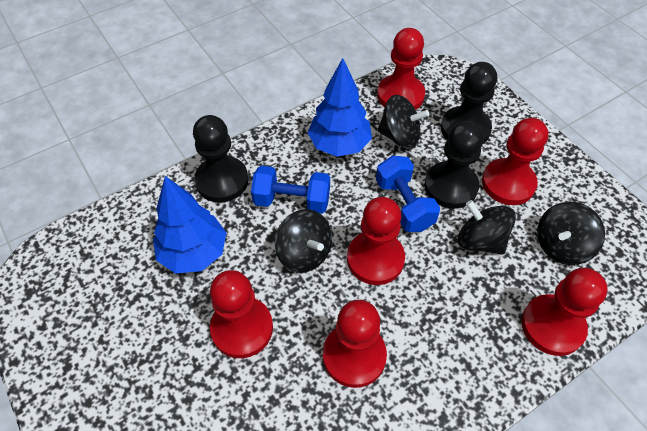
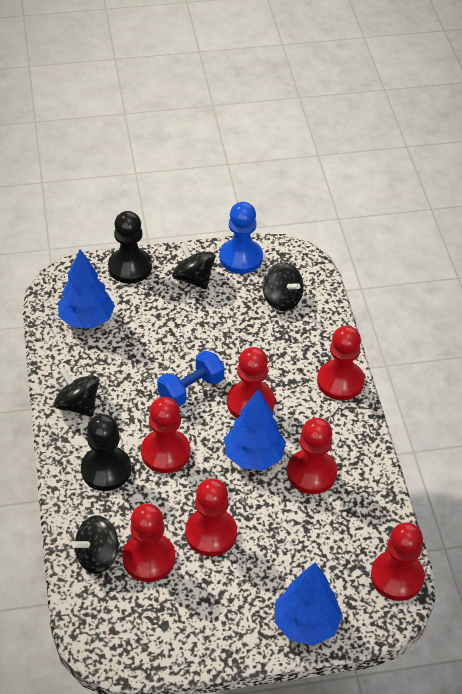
black pawn: [193,115,248,203] [424,121,484,209] [441,62,497,144] = 3 -> [81,414,131,491] [108,211,152,284] = 2
blue dumbbell: [251,166,330,214] [376,156,440,232] = 2 -> [157,351,224,407] = 1
blue pawn: none = 0 -> [220,202,263,274] = 1
blue tree: [153,176,226,273] [308,58,372,157] = 2 -> [58,249,115,329] [224,389,286,470] [275,562,343,646] = 3
red pawn: [210,270,273,358] [323,300,387,388] [347,197,405,285] [377,28,425,110] [482,118,548,205] [521,268,608,356] = 6 -> [122,504,175,582] [141,397,190,473] [185,478,237,556] [227,347,275,418] [287,418,337,494] [317,326,365,400] [371,522,425,601] = 7

